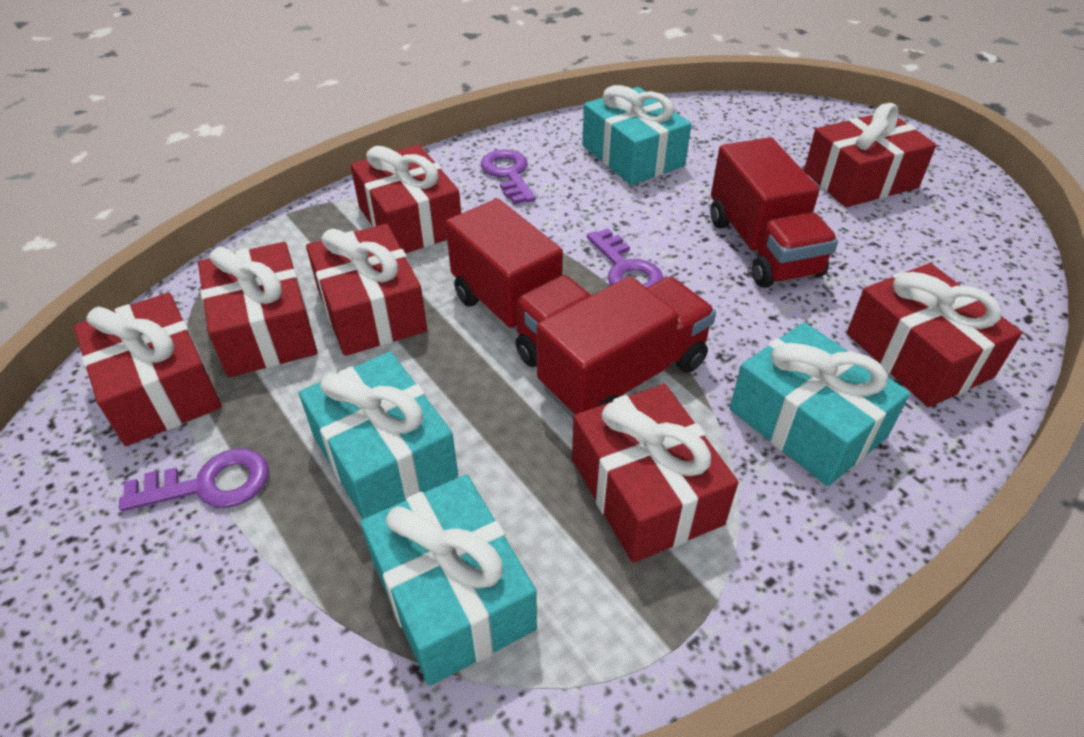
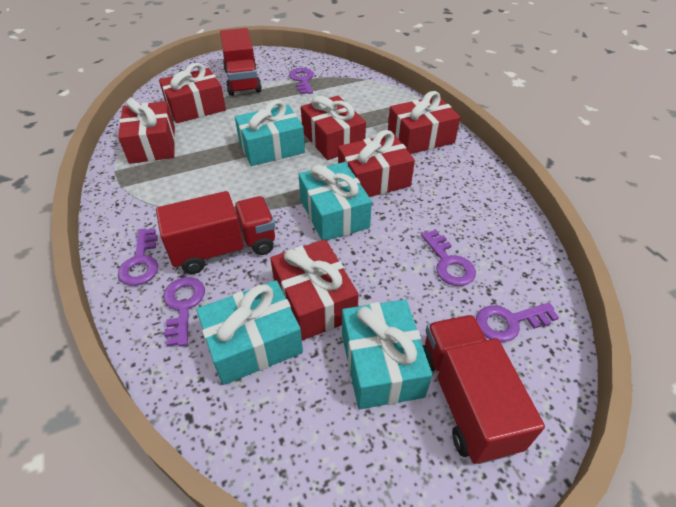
purple key: [119,448,269,511] [481,149,536,204] [587,228,664,288] = 3 -> [118,228,158,286] [163,277,205,347] [289,68,314,94] [421,230,476,286] [476,303,559,342] = 5
red gift: [74,292,222,446] [198,242,317,377] [306,224,427,356] [351,144,461,254] [572,384,738,563] [804,103,936,207] [847,263,1022,407] = 7 -> [118,98,175,164] [159,63,226,123] [270,239,359,340] [301,96,366,160] [338,130,415,197] [388,91,461,154] = 6

